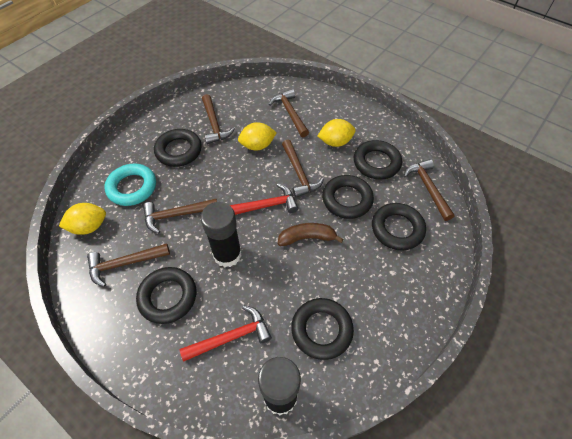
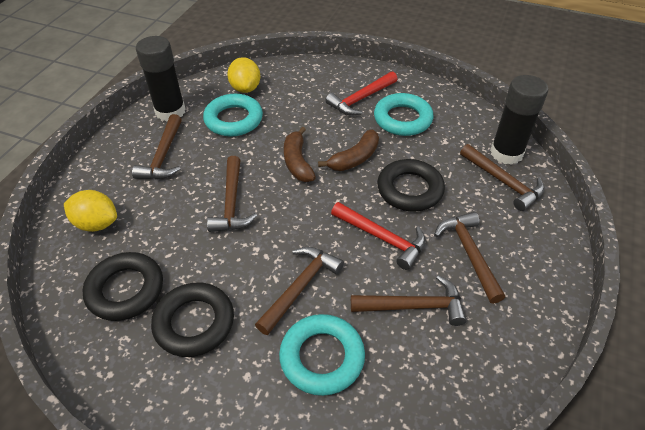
black ring: [136,267,196,324] [154,129,202,167] [291,298,354,360] [322,175,374,219] [354,140,402,180] [372,203,426,251] = 6 -> [83,252,163,321] [151,282,234,357] [377,159,445,212] = 3
brown banana: [278,223,344,246] = 1 -> [284,127,316,182] [318,130,379,171] = 2
turquoise ring: [104,164,156,206] = 1 -> [203,94,263,136] [279,314,365,396] [374,93,433,136] = 3
yellow lemon: [59,203,106,235] [238,122,277,150] [318,119,356,147] = 3 -> [64,190,117,232] [227,57,260,93] = 2

